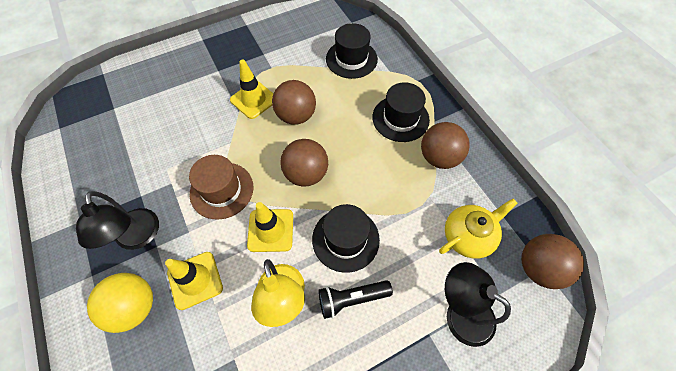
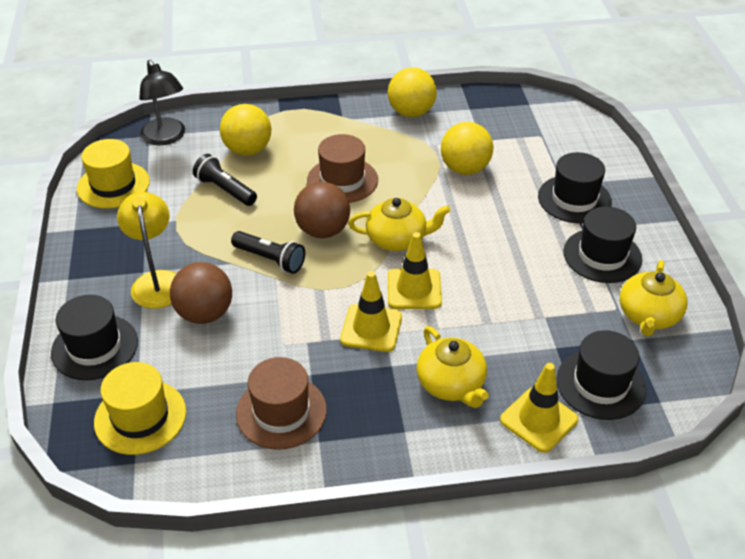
black flashlight: [318,280,393,319] = 1 -> [193,154,257,206] [231,231,305,274] = 2
black hat: [312,204,380,273] [326,23,378,79] [372,82,430,142] = 3 -> [51,295,138,380] [538,152,612,223] [556,330,646,420] [563,206,642,283] = 4
black lamp: [76,191,159,250] [445,262,511,347] = 2 -> [139,59,185,145] = 1
brown ball: [272,80,316,125] [280,139,328,187] [421,122,470,169] [521,234,584,289] = 4 -> [170,262,232,324] [294,182,350,238] = 2
brown hat: [189,155,253,220] = 1 -> [236,357,327,450] [307,134,378,203] = 2
yellow ball: [87,273,153,333] = 1 -> [220,104,271,156] [388,67,437,117] [441,122,494,175] = 3
yellow hat: none = 0 -> [77,139,150,209] [94,362,186,455] = 2
yellow teapot: [439,199,517,259] = 1 -> [348,198,451,251] [417,326,489,408] [620,260,687,336] = 3

